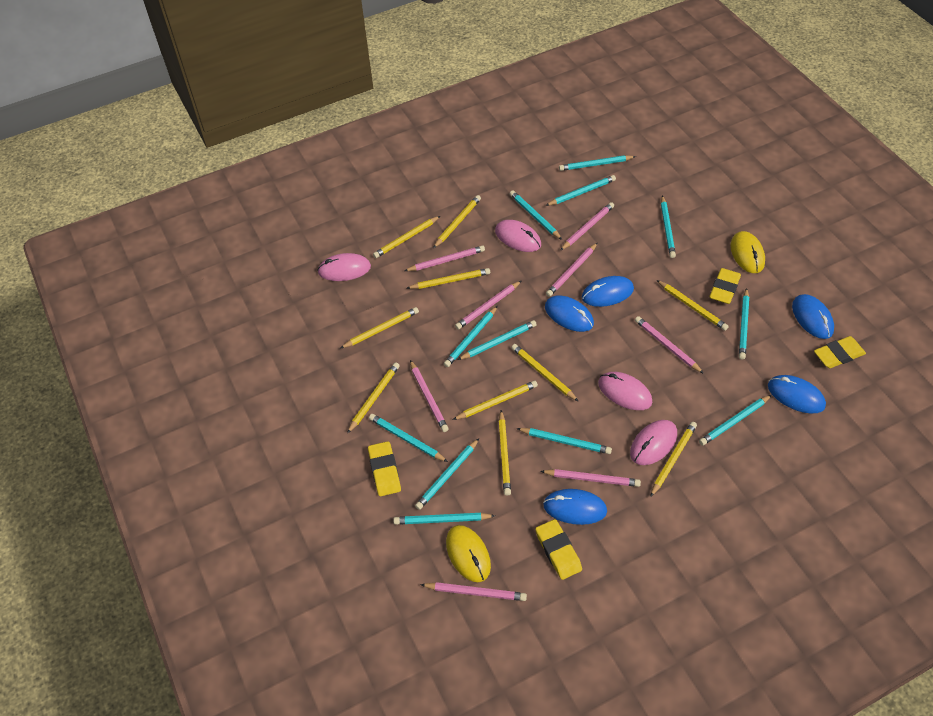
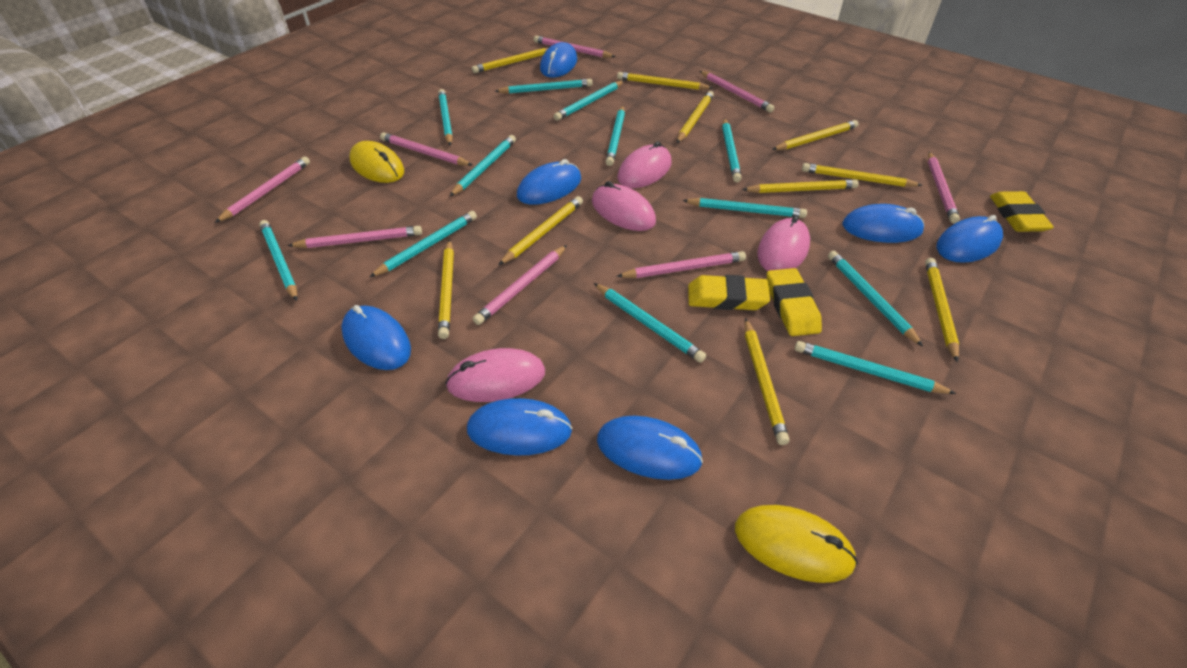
blue mouse: [543,489,607,525] [545,295,594,332] [582,276,634,307] [768,375,826,414] [792,294,834,339] = 5 -> [341,305,411,370] [467,398,572,456] [517,159,581,205] [540,42,577,78] [597,416,703,480] [842,204,924,243] [937,215,1003,263] = 7
yellow eraser: [368,441,401,496] [535,519,582,580] [709,268,741,304] [814,336,866,368] = 4 -> [688,275,770,310] [767,268,822,336] [990,191,1054,232] = 3

